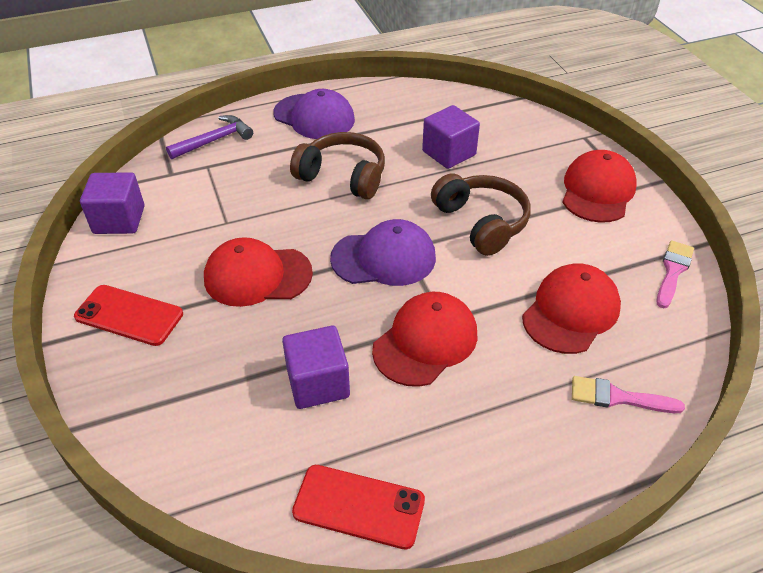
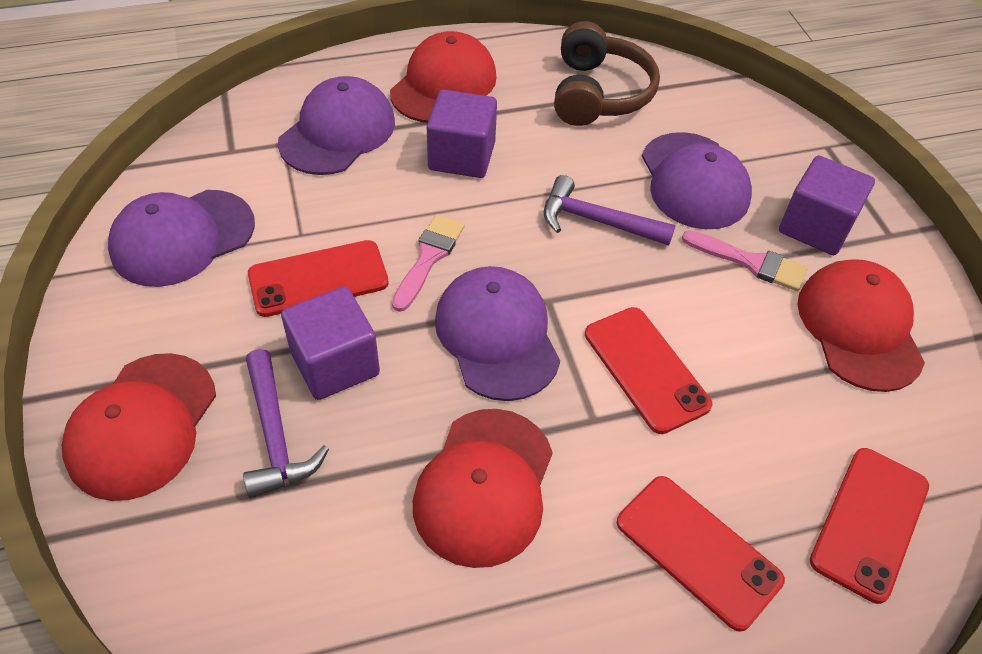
brown headphones: [290,132,385,199] [431,173,531,256] = 2 -> [554,21,660,126] = 1
purple cap: [274,89,355,139] [330,219,436,286] = 2 -> [108,190,255,287] [278,76,395,175] [435,266,560,401] [642,132,752,229] = 4
purple hammer: [166,115,253,159] = 1 -> [243,349,329,498] [544,175,676,246] = 2
red phone: [74,285,183,346] [292,465,425,550] = 2 -> [248,240,389,317] [585,307,712,434] [617,476,785,632] [810,448,929,604] = 4

